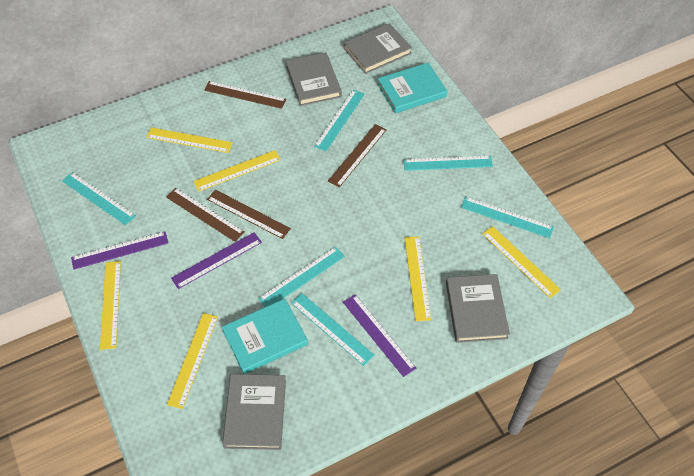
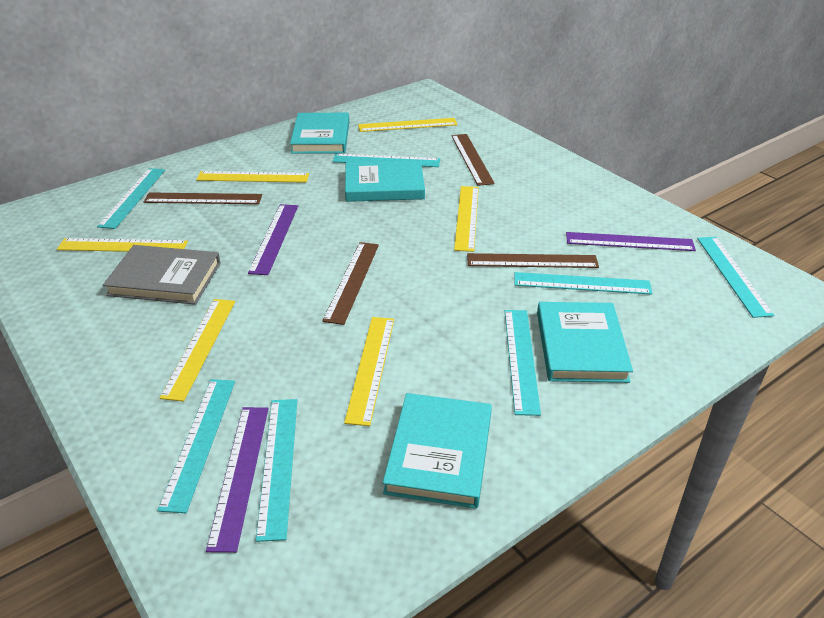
grey book: [223,374,286,450] [286,52,342,106] [344,23,412,74] [446,274,510,343] = 4 -> [103,245,221,305] = 1
turquoise book: [222,299,308,374] [377,63,447,113] = 2 -> [290,113,349,154] [345,160,425,202] [383,393,492,509] [537,302,633,383] = 4
turquoise ruler: [62,172,136,225] [258,247,345,307] [291,293,374,366] [314,89,365,151] [403,156,493,171] [461,197,554,238] = 6 -> [97,168,165,229] [157,379,235,513] [256,399,297,542] [333,154,440,167] [505,310,541,416] [514,272,652,295] [697,237,774,318] = 7

